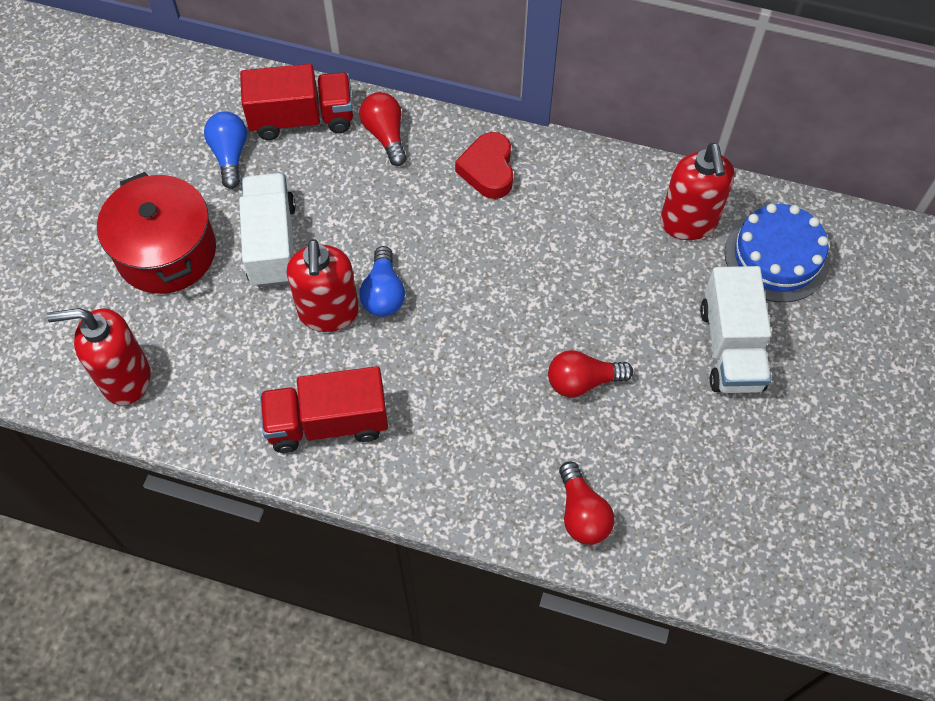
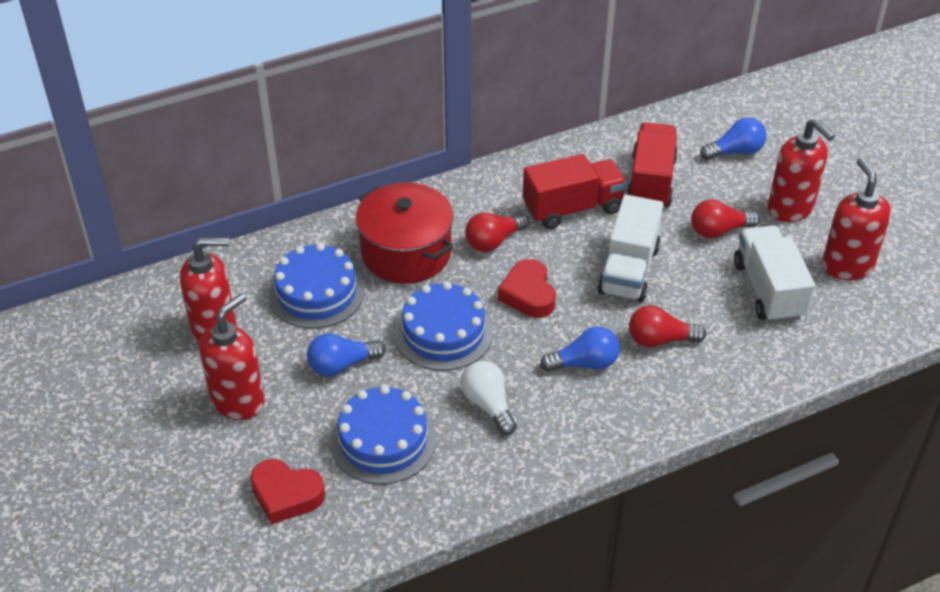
blue cake: [725,204,830,303] = 1 -> [268,243,365,329] [330,385,436,484] [395,281,493,371] = 3
blue light bulb: [204,112,247,189] [360,246,405,317] = 2 -> [307,333,386,376] [540,327,620,372] [700,117,767,160] = 3
red heart: [455,132,513,199] = 1 -> [250,459,325,525] [498,259,556,318] = 2
red soap dispenser: [47,308,151,405] [287,239,359,332] [660,143,734,240] = 3 -> [180,237,237,345] [199,293,265,420] [768,118,835,222] [822,158,891,280] = 4
white light bulb: none = 0 -> [461,361,517,435] = 1

